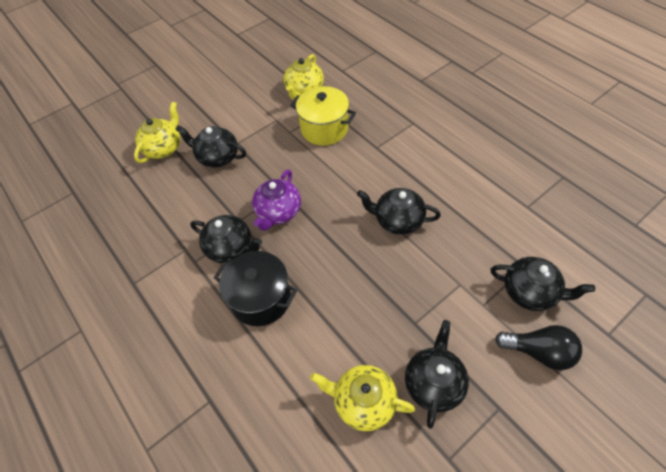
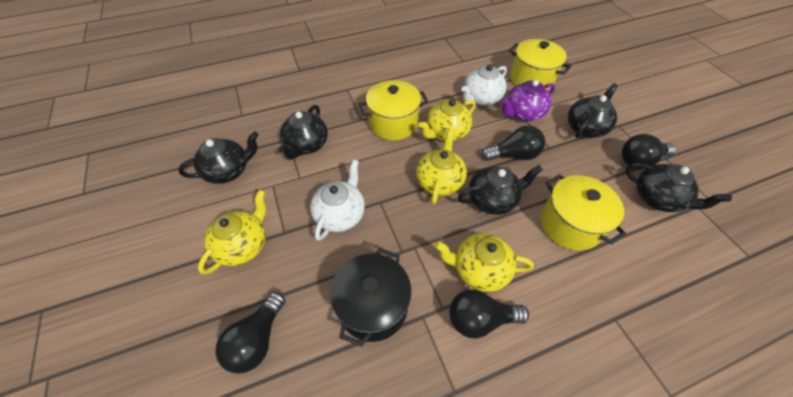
black light bulb: [495,325,582,370] = 1 -> [215,292,285,374] [449,289,529,338] [481,126,545,161] [622,134,676,169] = 4
white teapot: none = 0 -> [310,160,365,241] [462,64,507,106] = 2
yellow pot: [290,86,356,146] = 1 -> [358,80,428,140] [509,39,571,90] [540,174,627,251] = 3
yellow teapot: [134,102,181,163] [283,54,324,99] [310,365,415,431] = 3 -> [198,190,266,274] [416,128,467,204] [419,99,476,141] [435,233,534,292] = 4

